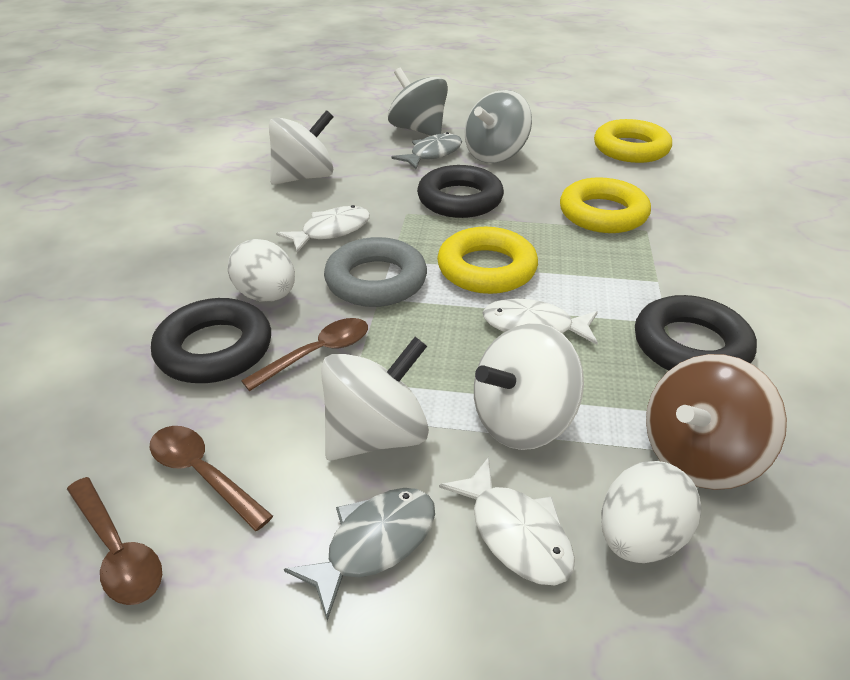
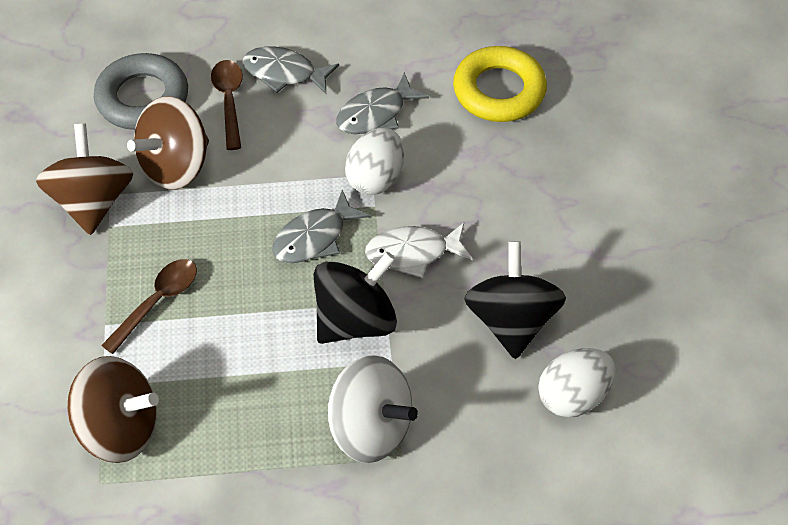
black ring: [151,298,271,383] [417,165,504,218] [635,295,757,371] = 3 -> none = 0
black spinning top: none = 0 -> [314,252,397,344] [464,241,566,359] = 2
brown spinning top: [646,354,787,490] = 1 -> [36,124,133,235] [68,356,159,463] [127,96,209,190] = 3
brown spoon: [67,477,162,605] [150,426,273,531] [241,318,368,391] = 3 -> [101,259,197,354] [211,60,243,150] = 2
grey fish: [284,488,435,621] [391,132,462,169] = 2 -> [243,46,339,94] [273,190,370,263] [336,72,429,134] = 3
grey spinning top: [388,68,448,136] [465,90,532,163] = 2 -> none = 0
white fish: [276,205,370,253] [439,457,575,585] [483,299,598,345] = 3 -> [365,223,473,278] = 1
white spinning top: [269,110,333,185] [321,337,429,461] [474,323,584,450] = 3 -> [328,355,418,463] = 1
yellow ring: [437,227,538,294] [560,177,651,233] [594,119,672,163] = 3 -> [453,46,547,122] = 1

